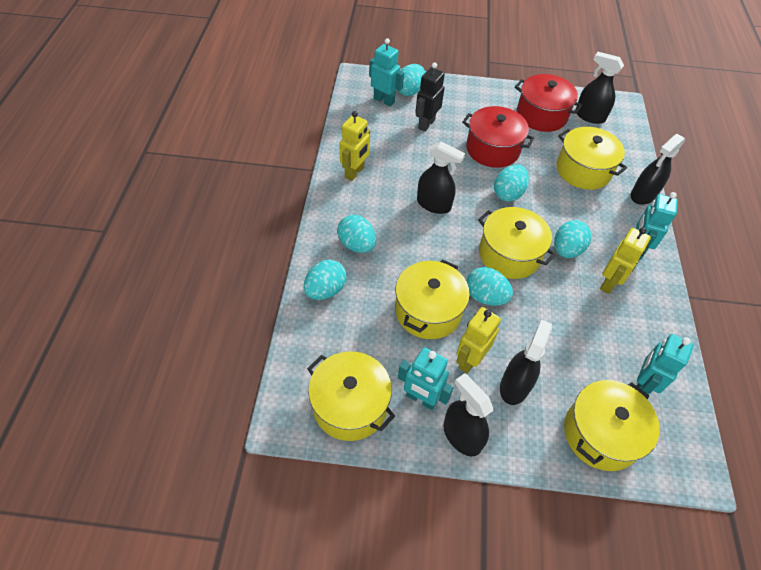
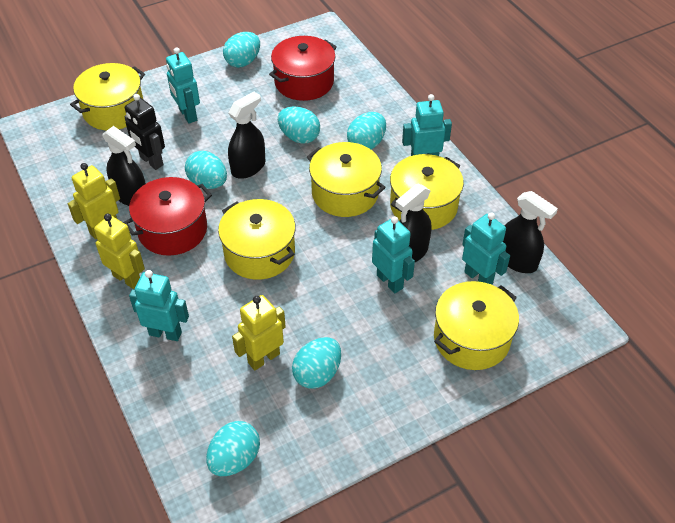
black spray bottle: [417,142,465,214] [443,373,493,456] [500,319,552,405] [576,52,624,124] [630,134,685,205] = 5 -> [102,126,146,206] [228,92,265,179] [396,184,431,262] [503,191,558,273] = 4
turquoise robot: [369,38,404,107] [398,347,454,410] [636,192,678,260] [636,334,694,395] = 4 -> [129,270,189,341] [166,47,200,124] [372,216,415,293] [402,94,452,156] [462,212,510,285] = 5

